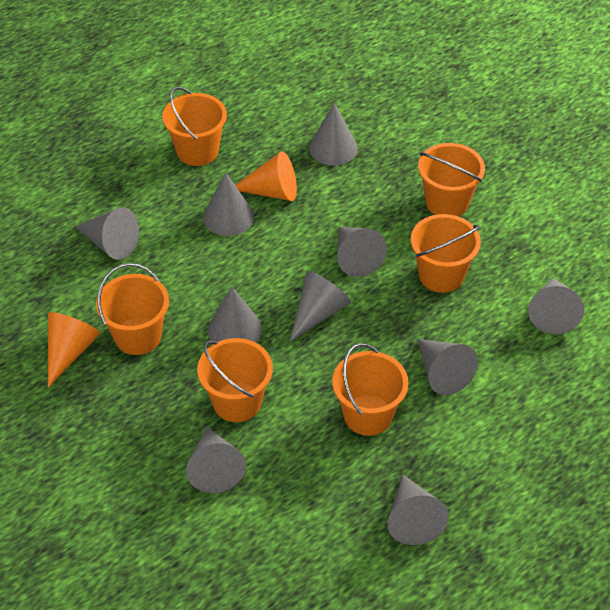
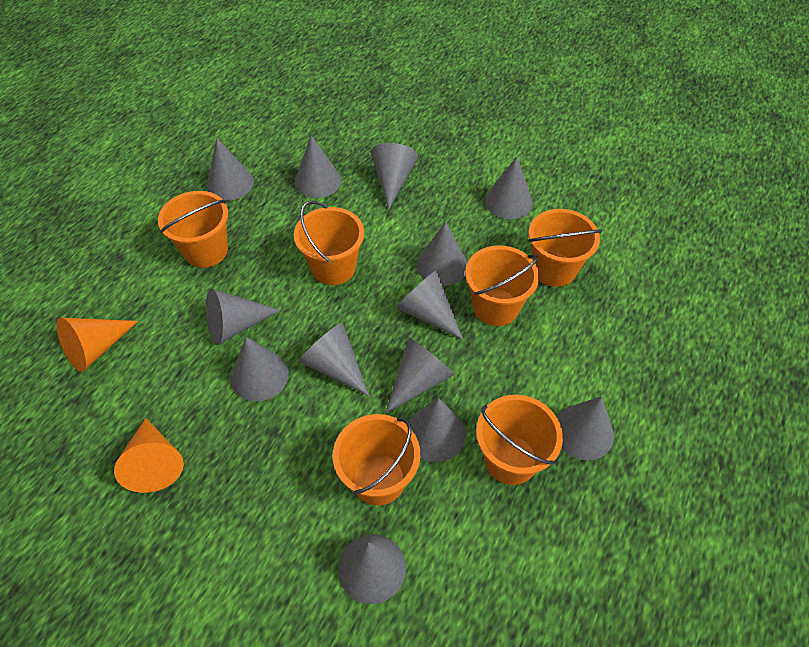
grey cone: [75,207,139,260] [186,427,246,493] [203,172,254,236] [208,287,262,343] [290,271,351,342] [309,103,358,165] [337,226,387,277] [388,475,448,545] [417,339,478,395] [528,278,584,334] = 10 -> [206,289,280,345] [207,138,254,201] [231,337,289,401] [295,135,341,198] [299,323,369,396] [338,534,406,604] [371,143,418,209] [385,338,455,414] [396,271,463,340] [409,398,466,462] [417,222,467,286] [485,156,533,219] [557,396,614,460] = 13

